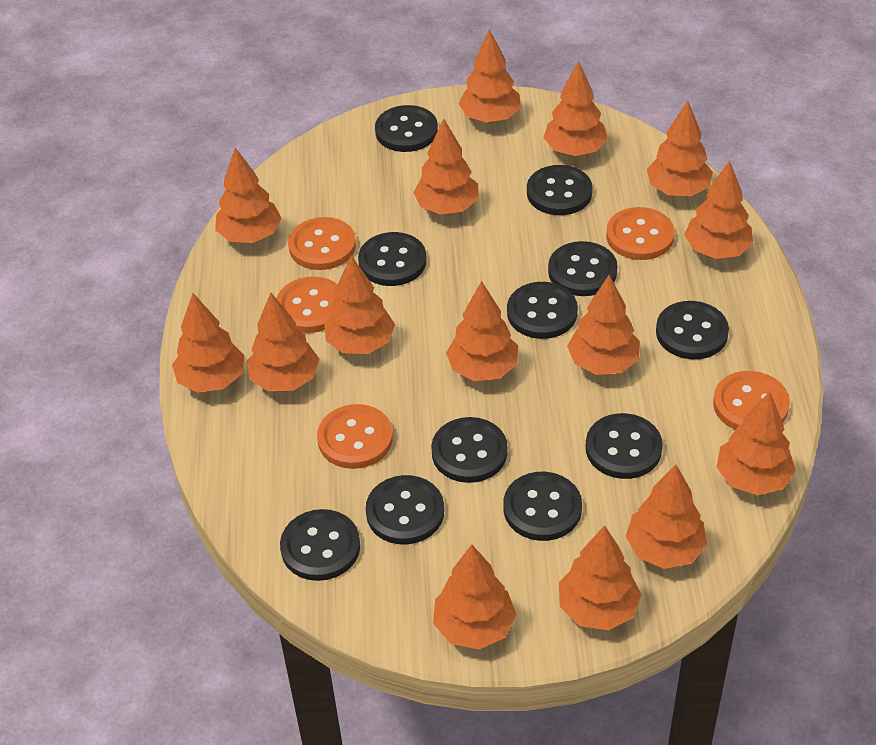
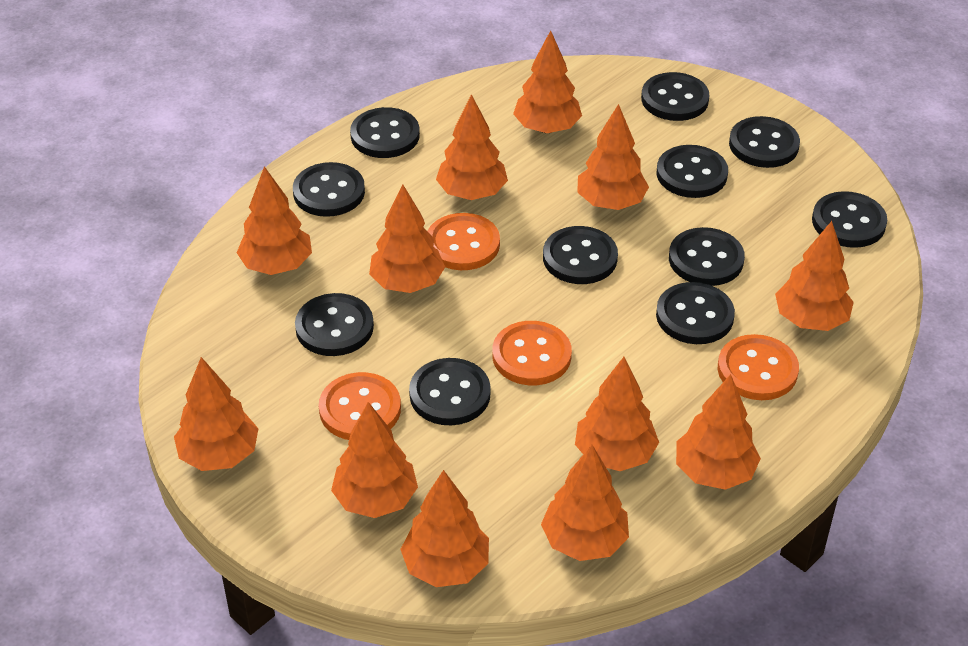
orange button: [276,276,338,333] [288,217,356,270] [317,404,393,469] [606,207,675,260] [713,371,790,430] = 5 -> [319,372,401,440] [428,213,500,270] [492,321,572,385] [718,334,799,400] = 4
orange tree: [172,293,245,393] [215,148,282,243] [247,293,319,391] [324,255,395,354] [413,119,478,215] [433,544,517,649] [446,281,518,381] [459,29,521,123] [543,61,608,156] [559,525,641,630] [567,275,640,375] [626,464,707,569] [647,101,713,196] [684,161,753,259] [717,391,796,495] = 15 -> [174,357,259,471] [237,166,312,275] [331,402,418,518] [369,184,445,293] [400,470,489,587] [436,94,508,200] [513,30,582,133] [541,445,629,561] [575,357,659,471] [577,104,649,210] [676,374,761,490] [775,221,854,331] = 12

